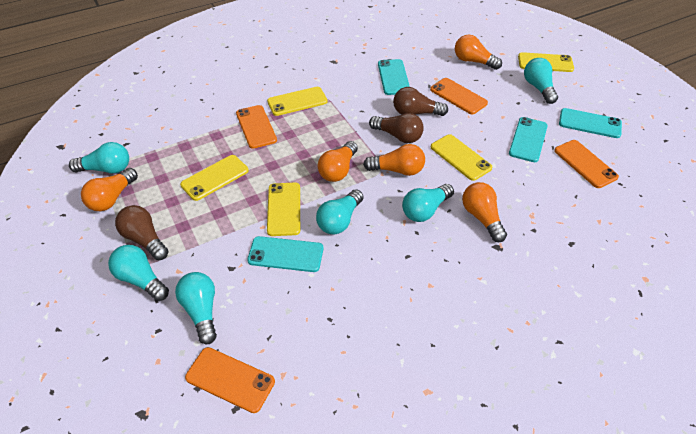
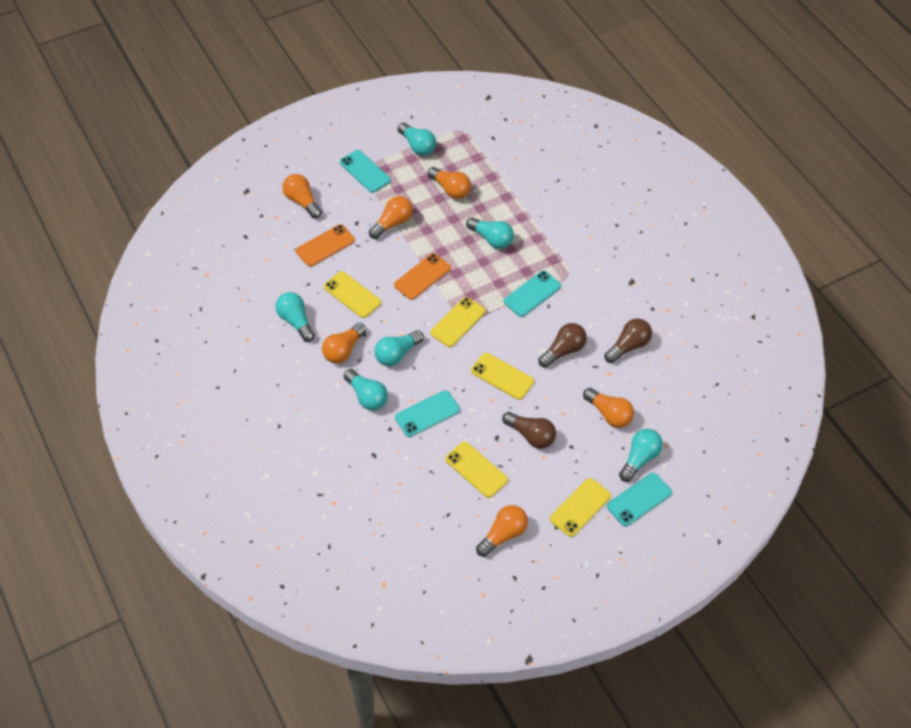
orange light bulb: [81,168,138,211] [318,141,358,182] [363,144,425,176] [455,34,502,70] [462,182,507,242] = 5 -> [283,174,322,219] [322,323,367,363] [369,196,413,239] [427,167,471,199] [476,505,528,557] [583,388,634,428] = 6
orange phone: [185,347,275,413] [236,105,277,149] [430,78,488,114] [554,140,619,188] = 4 -> [296,224,355,267] [394,253,451,300] = 2

